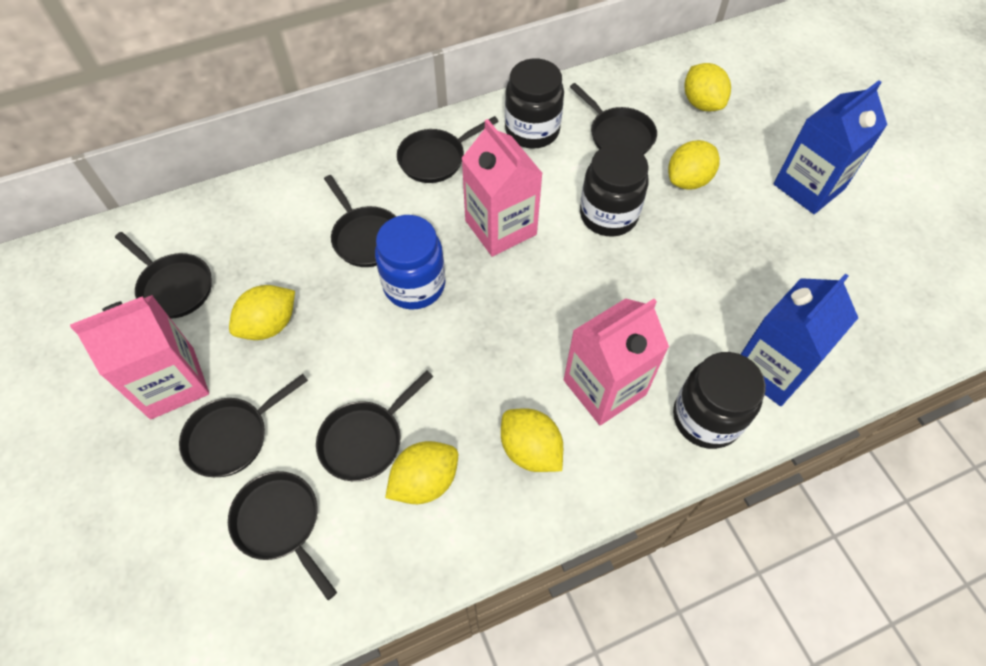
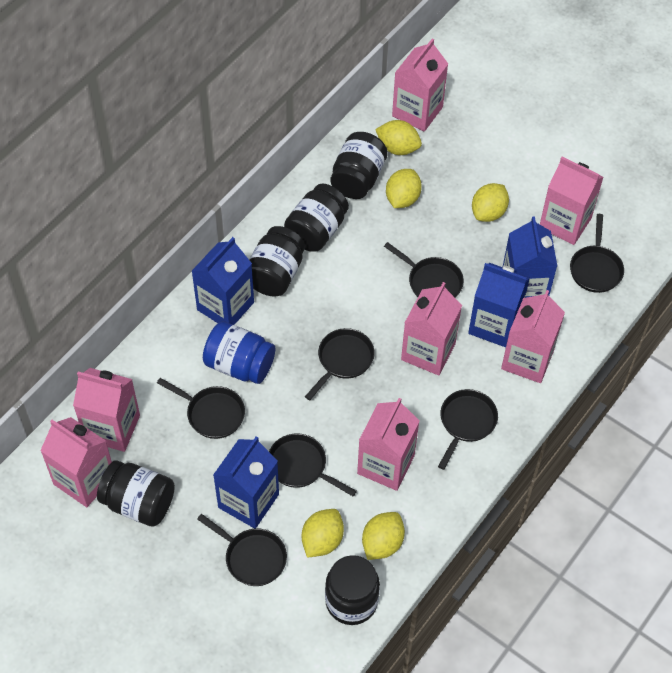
black jar: [505,59,564,149] [580,144,649,237] [673,352,766,449] = 3 -> [97,460,175,527] [249,226,305,297] [284,184,349,252] [325,555,380,625] [331,132,388,199] = 5
blue carton: [740,274,858,406] [774,80,887,214] = 2 -> [192,237,254,325] [213,436,279,529] [468,263,530,347] [503,217,557,298] = 4
pink carton: [70,295,209,419] [461,119,543,257] [564,298,669,425] = 3 -> [40,417,112,507] [73,368,140,452] [357,398,420,491] [392,38,448,132] [401,282,462,376] [501,290,565,383] [540,157,604,245] = 7

